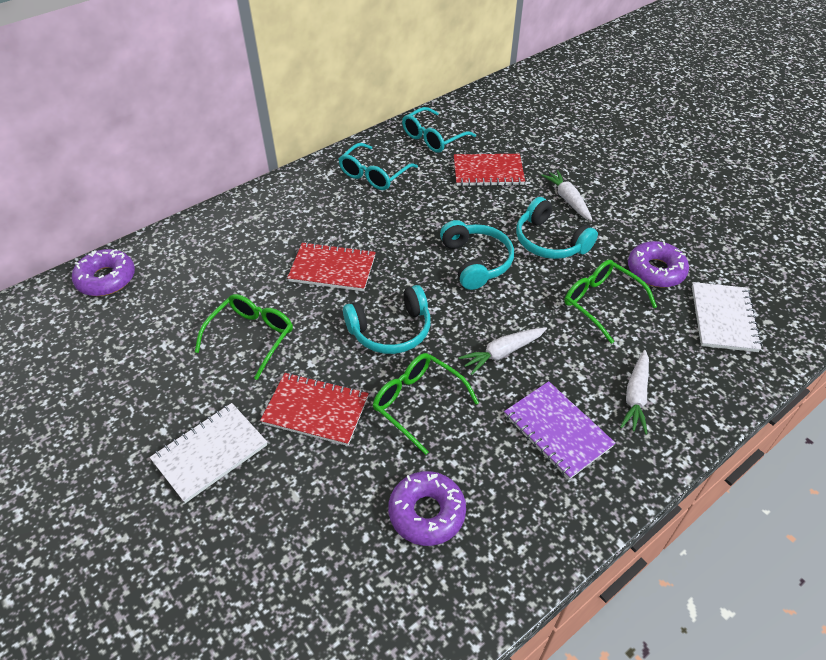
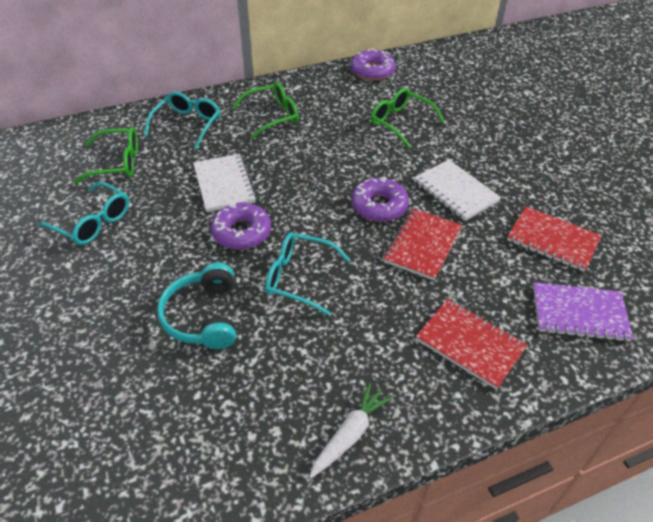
turquoise glasses: [339,143,418,190] [402,107,476,153] = 2 -> [38,182,129,245] [144,91,220,149] [265,232,351,316] = 3
turquoise headphones: [343,285,431,354] [440,220,514,290] [516,197,598,259] = 3 -> [157,262,236,349] = 1
white carrot: [458,327,547,375] [541,170,592,221] [620,350,649,434] = 3 -> [309,382,393,478] = 1

